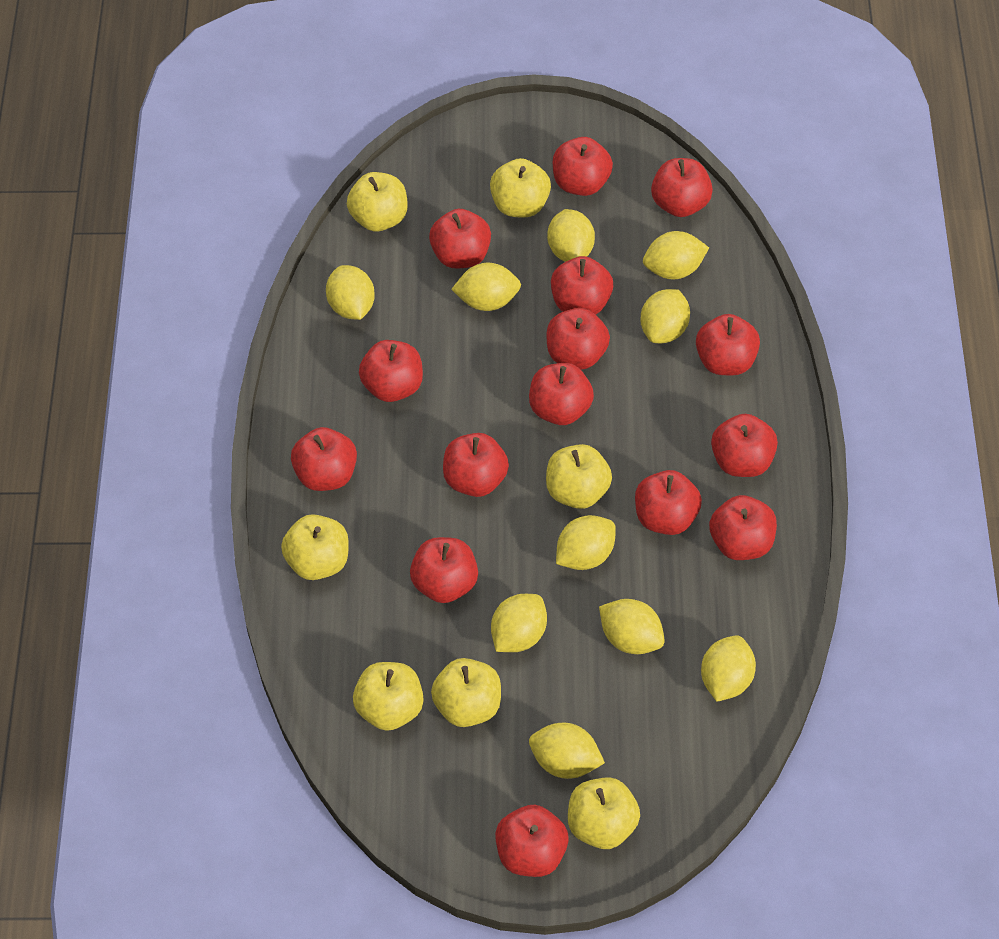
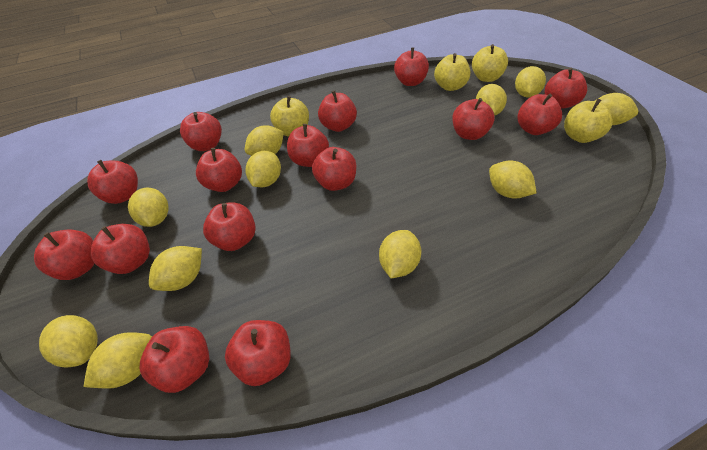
yellow apple: [281,514,349,580] [347,172,408,231] [353,662,424,731] [431,658,501,727] [490,158,551,218] [546,444,612,509] [568,777,640,849] = 7 -> [270,96,309,137] [434,53,470,91] [472,44,508,82] [564,99,612,143] = 4
yellow lemon: [326,265,375,320] [451,263,521,311] [491,594,547,652] [529,723,605,779] [547,209,595,262] [556,515,616,570] [599,599,665,654] [640,289,690,343] [643,231,709,279] [701,635,756,702] = 10 -> [39,315,98,368] [84,332,152,389] [128,188,169,227] [149,246,202,291] [245,125,284,156] [246,151,281,187] [379,230,421,278] [476,84,507,116] [489,160,537,199] [515,66,546,97] [595,93,638,125] = 11

